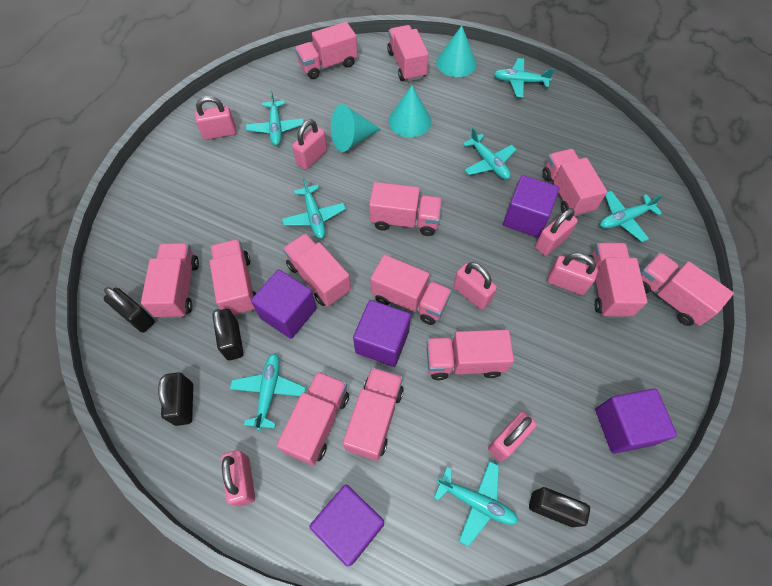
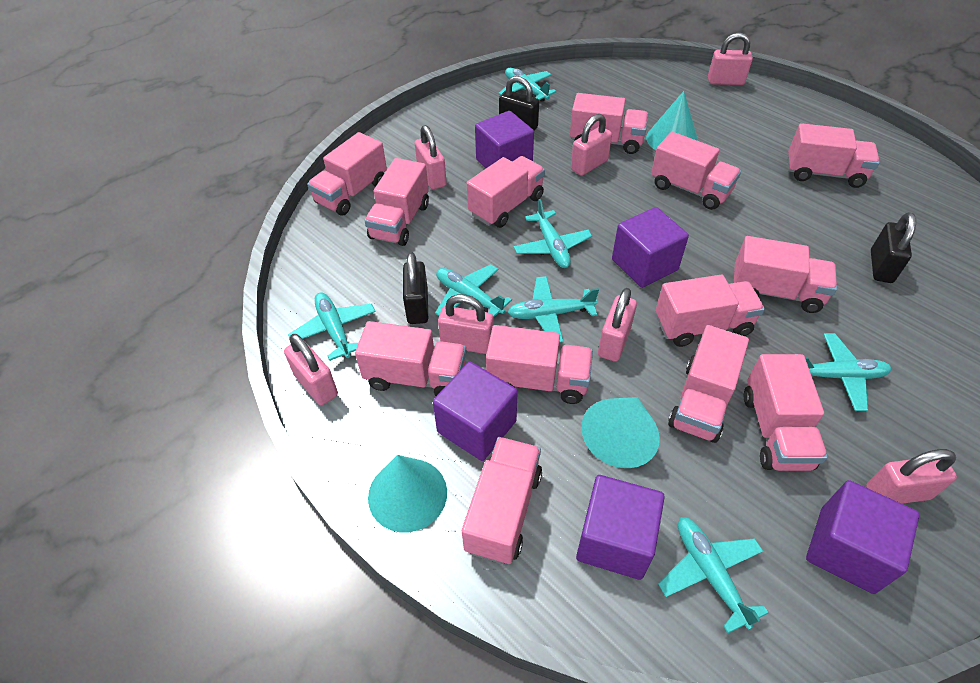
black padlock: [104,287,155,333] [158,372,193,426] [213,309,244,360] [529,487,590,527] = 4 -> [403,252,428,324] [499,76,539,131] [871,212,916,283] = 3

